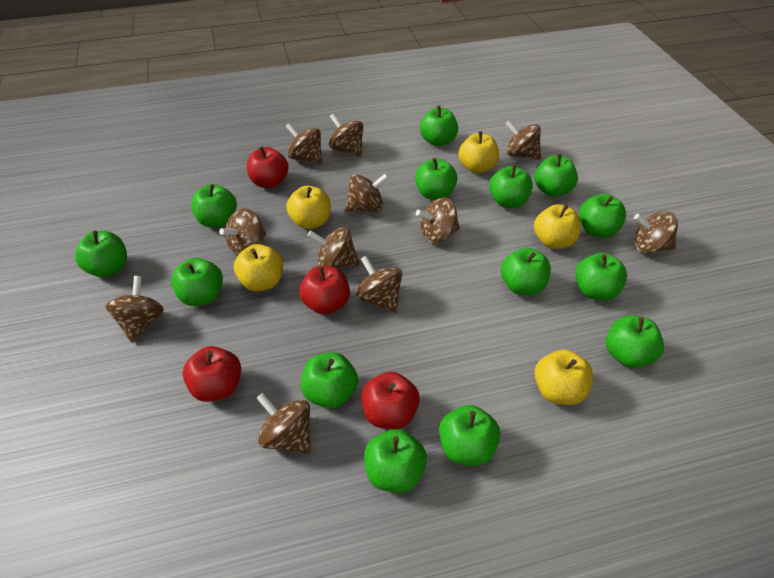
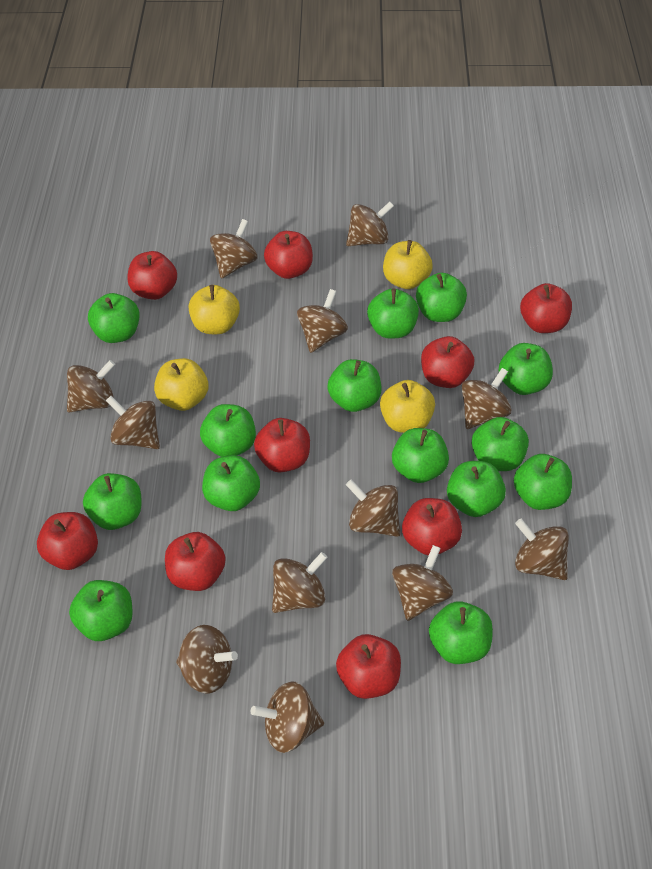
brown spinning top: [105,276,164,343] [219,208,266,255] [257,393,311,454] [286,123,322,164] [308,227,360,268] [329,113,363,157] [345,174,389,212] [356,256,402,313] [416,198,460,243] [505,120,541,160] [634,211,678,253] = 11 -> [67,360,115,413] [106,396,160,449] [176,625,238,693] [210,219,258,278] [251,681,324,753] [272,552,328,613] [297,289,348,353] [346,202,394,246] [346,479,400,537] [392,545,453,621] [461,368,512,429] [515,518,569,580] = 12
red apple: [183,346,241,402] [247,146,289,188] [299,266,350,315] [361,372,420,429] = 4 -> [37,512,98,570] [128,251,177,300] [165,532,226,591] [254,418,310,472] [264,231,313,279] [336,634,401,699] [402,498,462,556] [421,336,474,388] [520,283,572,333] = 9
yellow apple: [234,244,283,291] [286,186,331,229] [459,131,499,173] [534,204,581,249] [534,349,593,405] = 5 -> [154,358,208,411] [189,285,240,334] [380,380,435,433] [383,240,433,289] = 4

